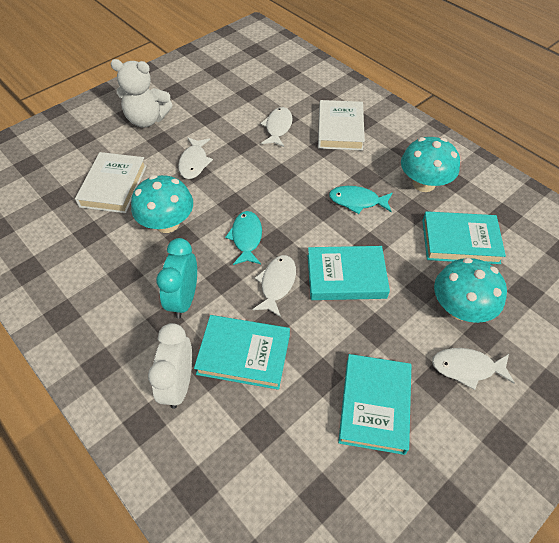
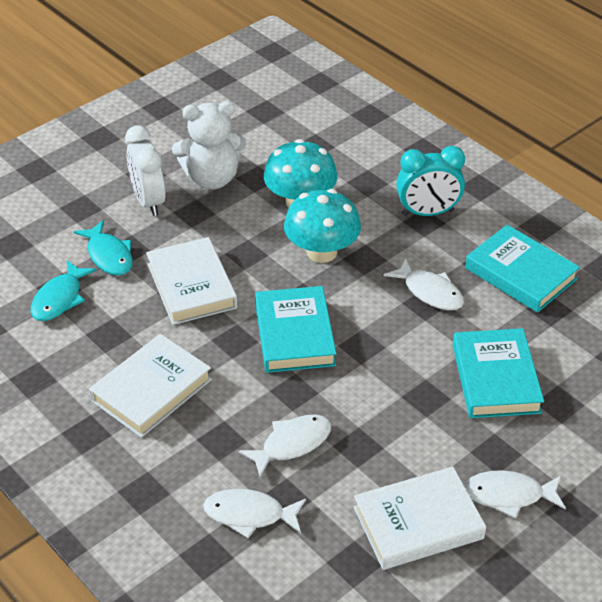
turquoise book: [194,315,290,390] [308,246,390,300] [338,354,411,455] [422,211,506,264] = 4 -> [255,286,336,373] [453,328,544,418] [465,225,580,313] = 3
turquoise mushroom: [131,175,193,233] [401,137,460,192] [434,258,507,323] = 3 -> [264,139,337,207] [284,189,361,263] = 2
white book: [75,152,147,213] [318,100,365,151] = 2 -> [89,334,212,438] [146,237,237,325] [354,466,486,570] = 3

